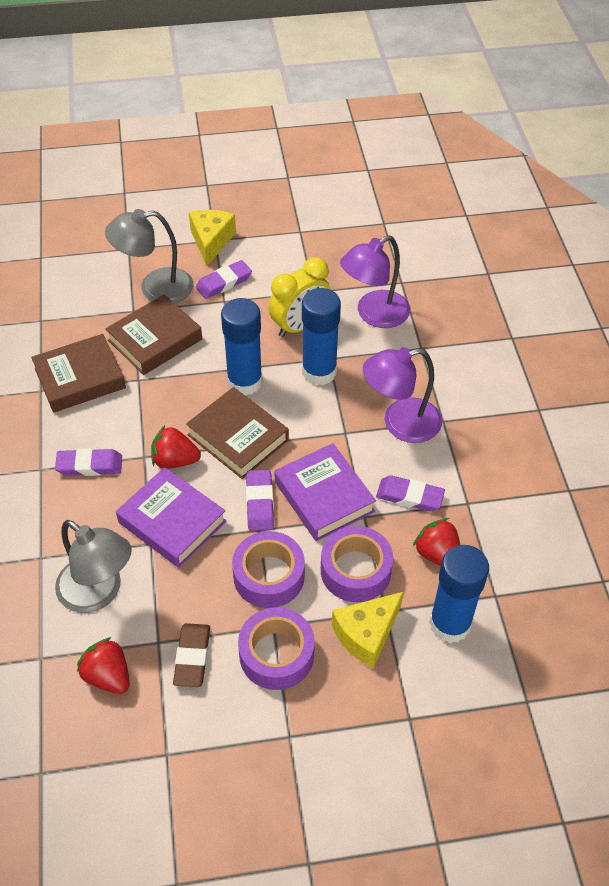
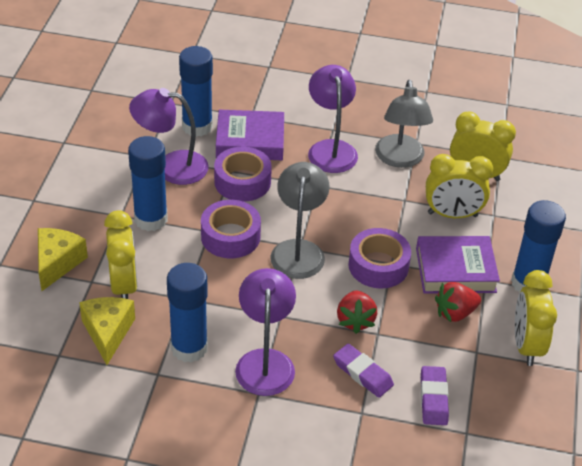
blue glue stick: [221,298,263,396] [302,288,341,385] [429,545,489,643] = 3 -> [128,136,168,231] [167,263,208,363] [179,46,213,137] [511,200,566,293] = 4
brown book: [31,334,126,413] [105,294,202,375] [186,387,289,479] = 3 -> none = 0
brown eraser: [173,623,210,687] = 1 -> none = 0
purple eraser: [55,448,122,476] [196,260,252,299] [246,470,274,531] [376,475,445,511] = 4 -> [333,344,394,398] [421,366,449,425] = 2
purple lamp: [340,235,410,328] [363,347,442,443] = 2 -> [129,88,209,185] [235,268,296,396] [308,65,358,173] = 3
red strawberry: [77,637,130,694] [151,425,201,469] [413,518,460,566] = 3 -> [337,290,377,334] [435,282,481,322] = 2
yellow clock: [268,257,331,337] = 1 -> [104,210,137,299] [426,154,493,218] [450,111,516,181] [515,270,557,366] = 4

